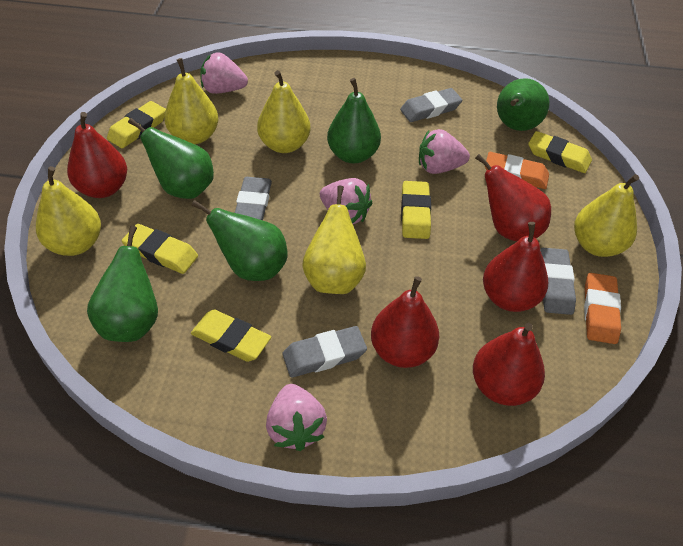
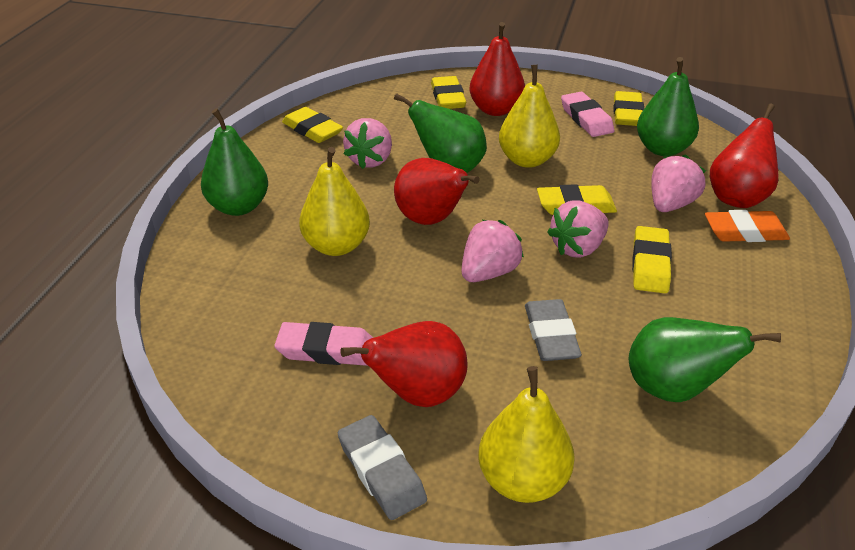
green pear: [87,226,158,342] [128,118,214,199] [191,200,287,281] [327,78,381,163] [497,78,550,131] = 5 -> [201,108,268,216] [394,93,487,173] [629,317,781,402] [637,57,699,156] = 4
grey eraser: [235,177,272,220] [283,326,367,377] [400,88,462,122] [540,248,576,315] = 4 -> [338,415,427,520] [525,299,582,361] = 2
orange eraser: [485,152,549,189] [584,273,621,344] = 2 -> [705,210,790,242] = 1
pink eraser: none = 0 -> [274,322,373,366] [561,92,614,137] = 2
red pear: [67,112,127,198] [371,276,439,368] [473,323,545,406] [475,154,551,241] [483,222,548,312] = 5 -> [340,321,468,407] [394,158,479,225] [469,22,525,116] [710,104,778,208] = 4
yellow pear: [36,166,101,256] [164,58,218,144] [257,70,310,153] [302,185,366,294] [574,174,639,257] = 5 -> [299,147,370,256] [478,366,575,503] [499,65,560,168] = 3

